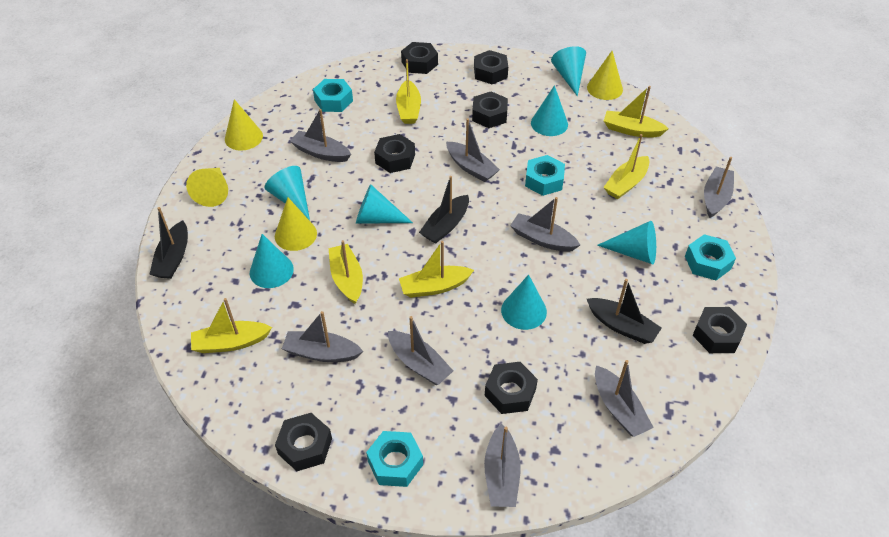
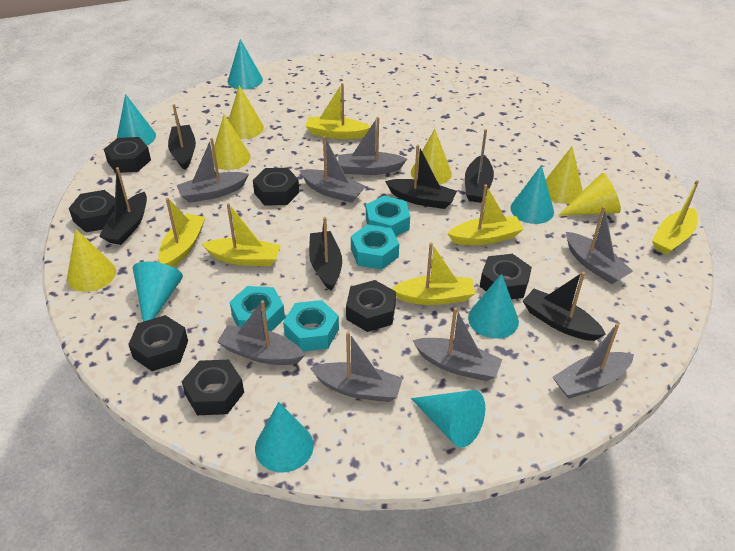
black boat: [149,207,188,279] [419,176,469,243] [587,279,662,344] = 3 -> [99,167,147,245] [168,104,196,170] [309,217,342,291] [385,145,457,209] [465,129,494,203] [523,272,606,341] = 6
yellow cone: [186,168,228,207] [225,99,263,151] [275,198,317,251] [587,51,623,100] = 4 -> [67,229,116,292] [212,114,251,170] [228,85,264,139] [411,129,452,185] [546,147,583,204] [558,173,621,216] = 6

